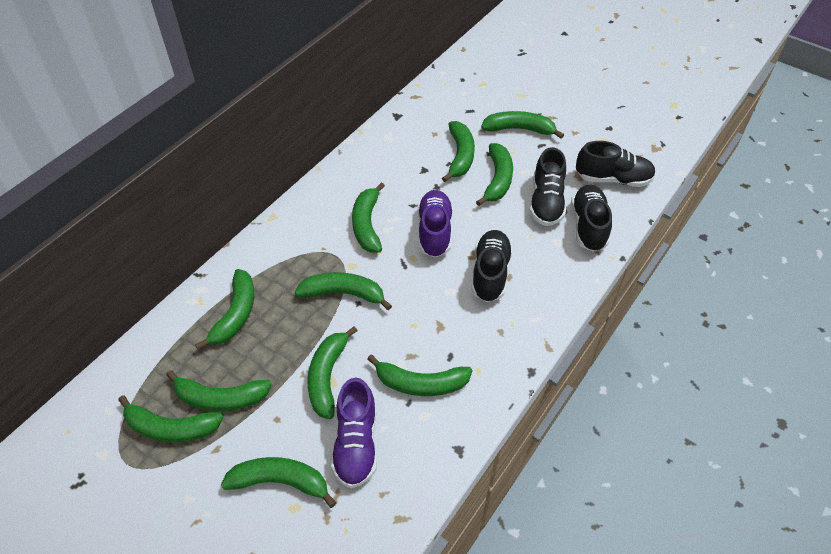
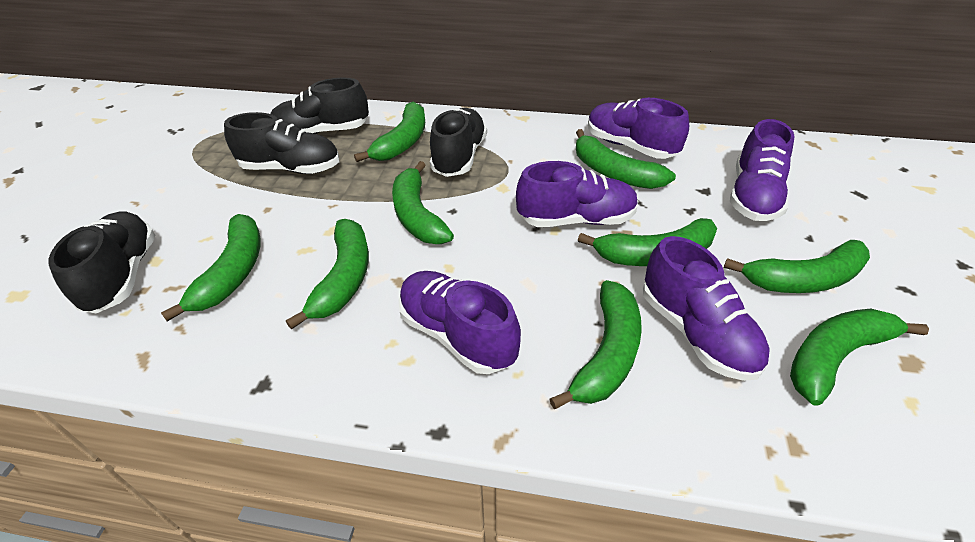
green banana: [118,395,224,442] [166,370,272,411] [195,269,254,350] [221,457,337,508] [295,272,392,310] [308,326,358,419] [352,182,385,253] [367,355,472,396] [442,121,475,182] [476,143,513,206] [481,111,564,139] = 11 -> [161,214,261,322] [286,219,369,330] [354,102,425,162] [392,161,454,244] [549,280,642,409] [576,129,676,189] [578,218,717,266] [724,240,870,293] [790,309,929,406] = 9
purple shoe: [331,377,377,488] [417,190,453,257] = 2 -> [398,271,521,374] [516,161,638,227] [588,98,689,159] [643,236,770,381] [730,119,795,221] = 5

